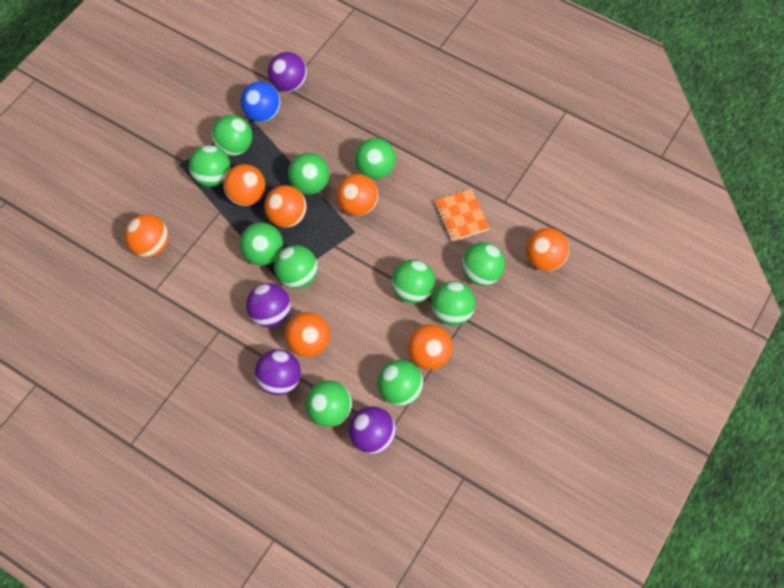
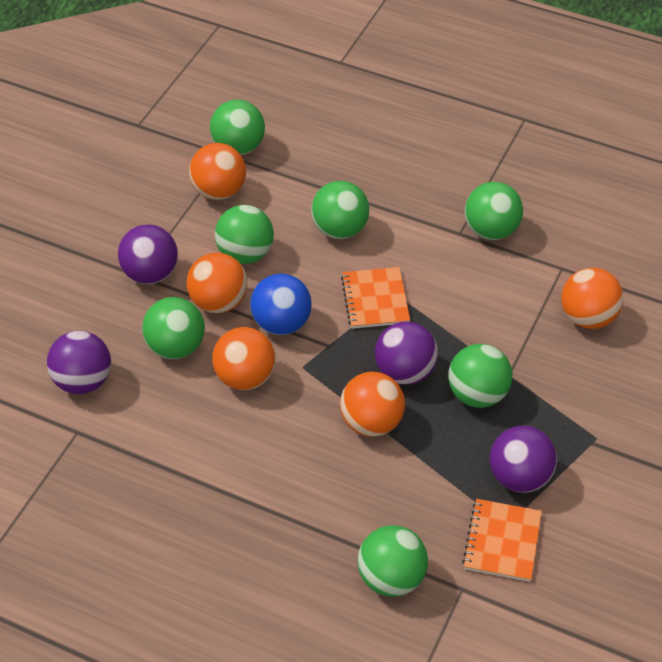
green ball: [189,145,231,187] [211,115,252,156] [240,222,283,265] [274,245,318,289] [288,153,330,194] [306,380,352,427] [355,138,396,179] [377,360,423,406] [392,259,435,303] [431,281,476,326] [462,242,505,286] = 11 -> [142,297,205,359] [210,100,265,155] [215,205,274,264] [311,181,369,239] [358,525,428,597] [448,344,513,408] [465,182,523,240] = 7
orange ball: [124,214,169,257] [223,164,265,206] [264,185,307,228] [285,312,330,357] [337,174,378,216] [407,324,453,370] [526,228,569,271] = 7 -> [187,253,247,313] [189,143,246,200] [212,327,276,390] [340,372,405,437] [561,268,624,329] = 5
orange notebook: [434,189,490,242] = 1 -> [341,267,410,329] [462,499,542,582] = 2

